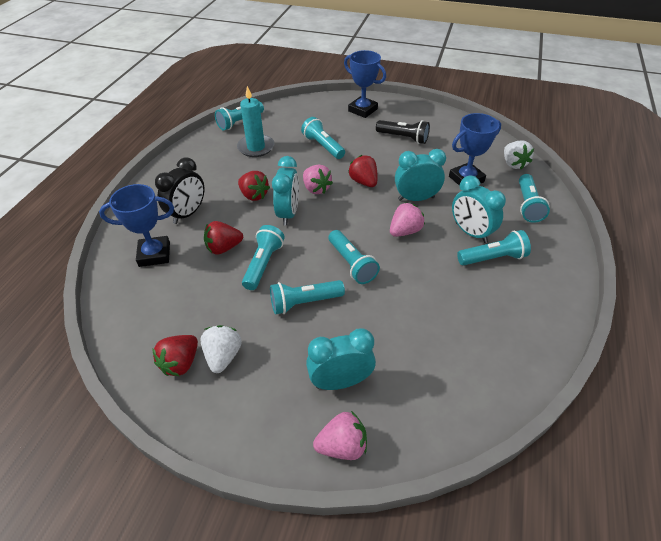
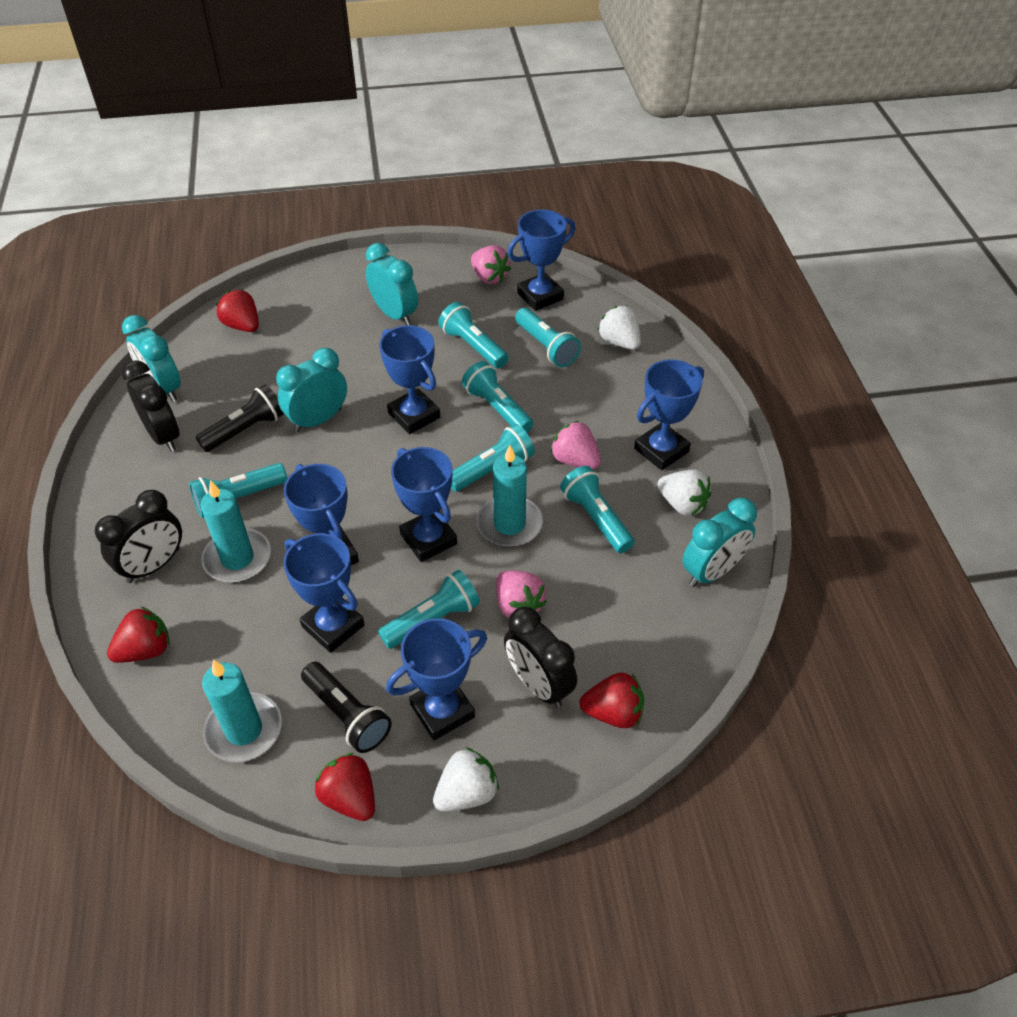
black clock: [155,157,204,224] = 1 -> [95,490,182,583] [122,360,180,452] [504,607,577,708] = 3
black flashlight: [376,120,430,144] = 1 -> [196,384,284,452] [301,662,392,753] = 2
blue trophy: [99,184,174,267] [344,50,386,118] [449,113,501,186] = 3 -> [283,533,365,653] [284,464,359,565] [379,325,440,434] [386,618,487,740] [391,447,457,562] [508,210,575,311] [634,359,704,470] = 7
turquoise candle: [237,86,274,157] = 1 -> [201,480,271,583] [202,660,282,763] [477,445,543,547] = 3
white strawberry: [200,325,242,373] [504,141,534,169] = 2 -> [433,747,499,812] [598,305,641,350] [657,470,711,516] = 3

